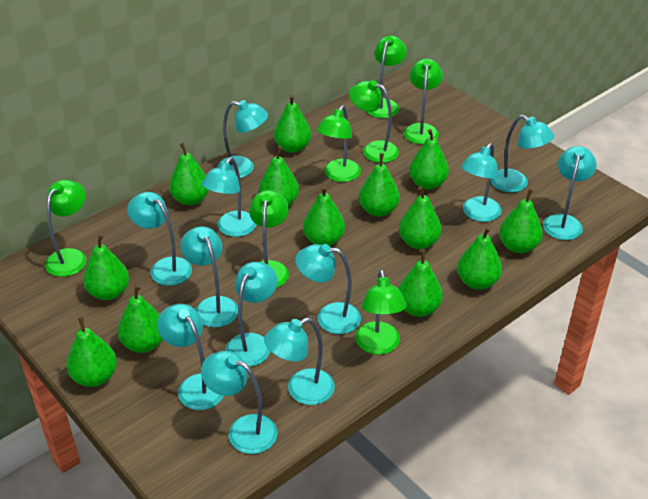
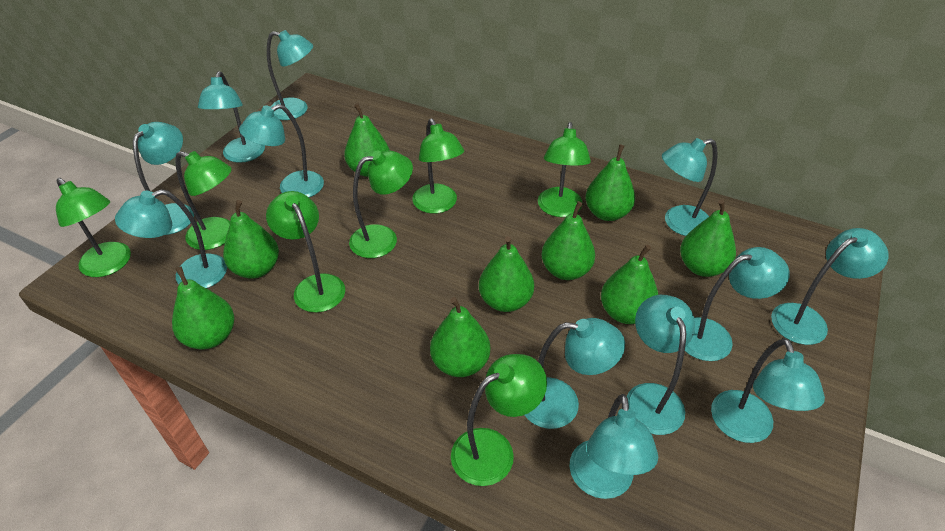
green pear: [66,317,117,387] [83,234,129,300] [118,285,163,353] [169,143,209,205] [259,146,299,206] [274,95,311,153] [303,186,345,246] [359,153,400,217] [398,249,443,317] [399,186,441,249] [409,129,449,189] [457,227,502,290] [499,189,543,253] = 13 -> [172,267,234,349] [223,200,279,279] [344,103,390,177] [430,297,490,377] [479,236,534,312] [541,201,595,280] [586,145,635,221] [601,245,658,324] [680,199,736,277] = 9

